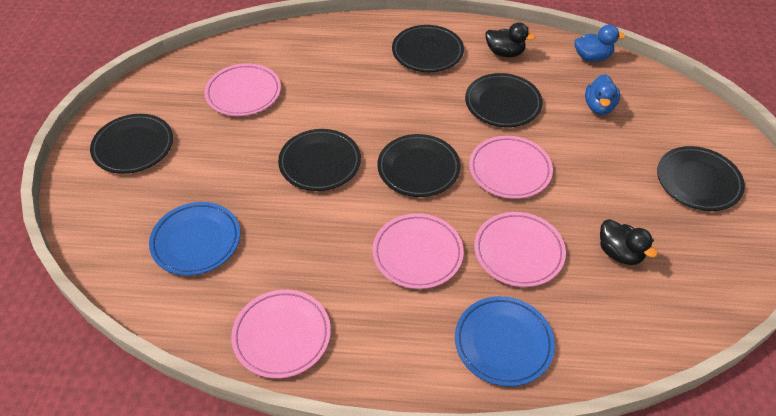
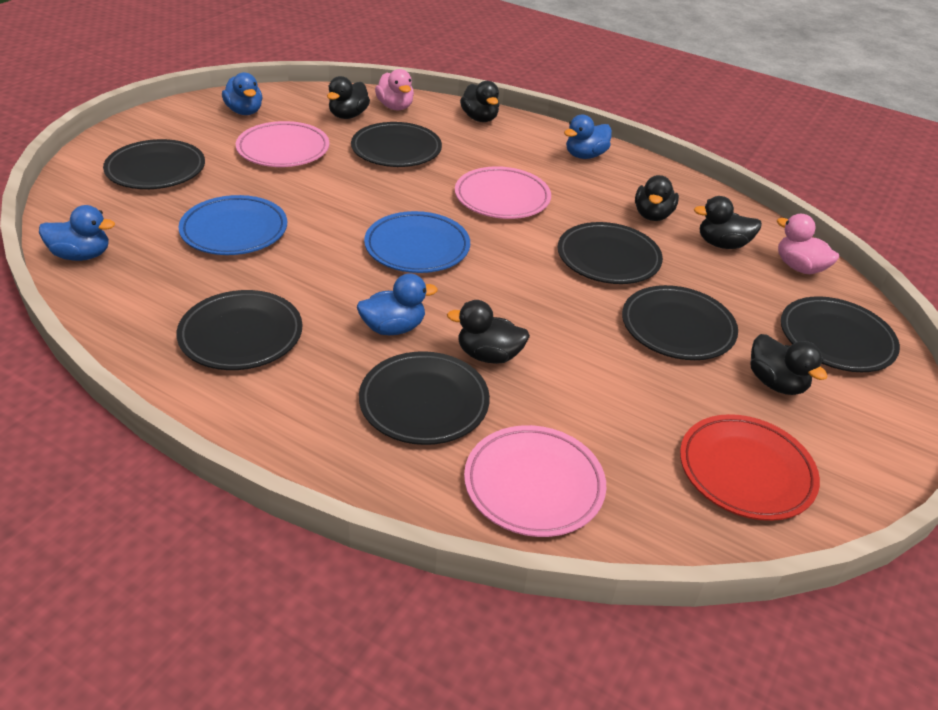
black duck: [486,22,536,57] [600,219,658,265] = 2 -> [327,76,370,119] [447,300,530,364] [460,81,499,122] [635,175,679,221] [694,196,762,249] [750,334,828,395] = 6
black plate: [90,114,173,174] [278,129,361,191] [377,134,461,197] [392,25,464,72] [465,73,543,127] [657,146,745,211] = 6 -> [103,139,205,189] [177,290,303,370] [351,122,442,167] [359,351,490,445] [558,222,663,284] [622,285,738,360] [781,296,900,372] = 7
blue duck: [574,24,626,62] [585,74,620,115] = 2 -> [39,205,115,261] [222,72,262,115] [357,273,438,335] [564,115,612,159] = 4
pink duck: none = 0 -> [375,69,414,110] [777,214,839,274] = 2
pink plate: [204,63,281,116] [231,290,331,379] [372,213,464,289] [469,136,553,199] [474,212,566,287] = 5 -> [236,121,329,167] [455,166,551,219] [464,425,606,537] = 3
red plate: none = 0 -> [680,414,820,521] = 1

